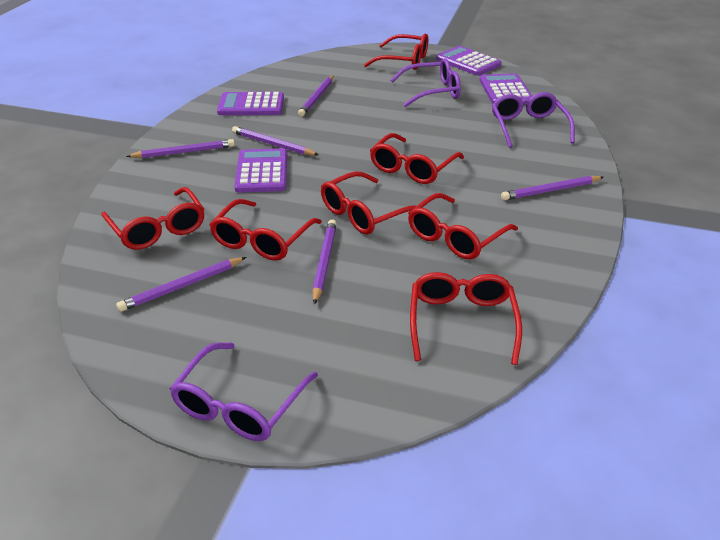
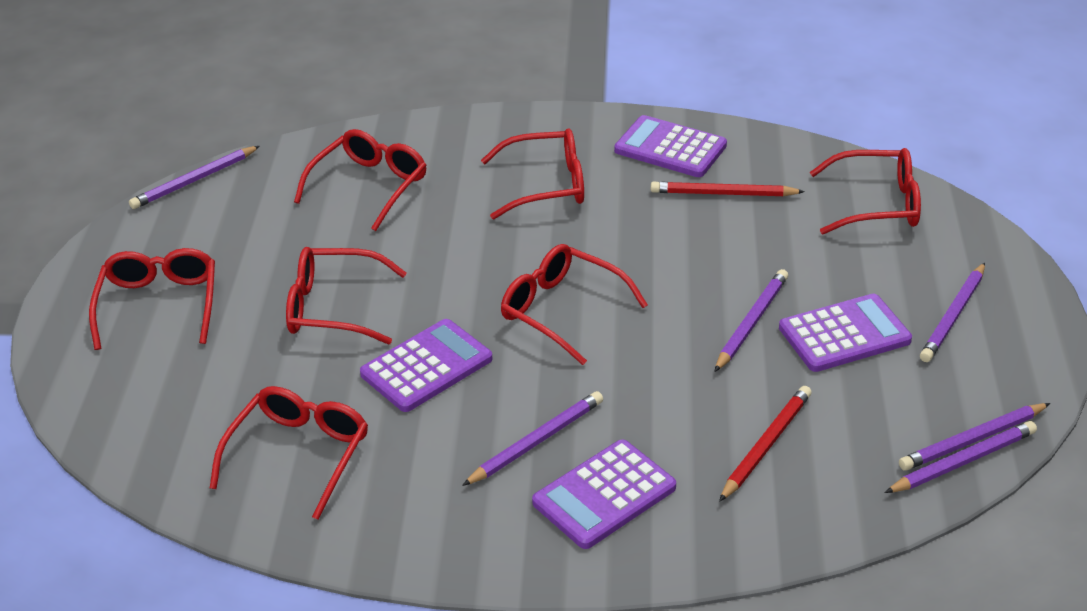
purple glasses: [170,343,318,441] [390,58,461,107] [492,92,575,148] = 3 -> none = 0
red pencil: none = 0 -> [651,181,805,196] [719,386,812,502] = 2

